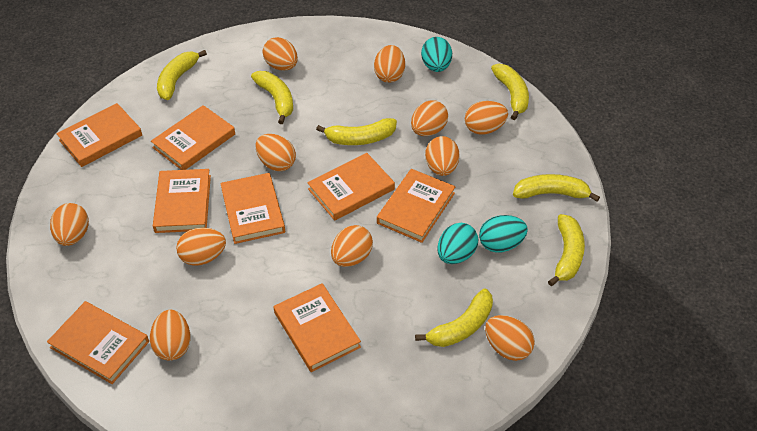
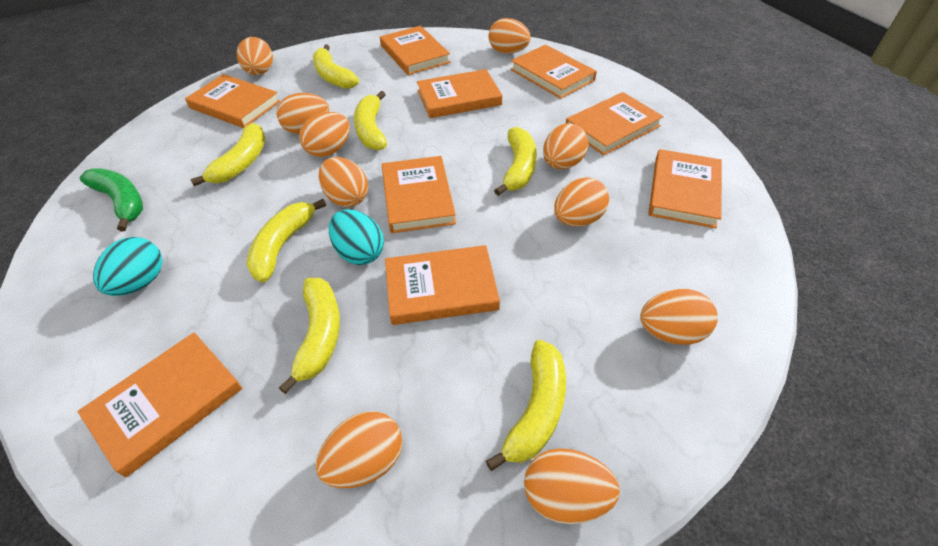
green banana: none = 0 -> [80,168,143,232] = 1
orange book: [47,301,149,384] [57,103,142,167] [151,105,235,170] [153,169,211,233] [220,173,285,244] [273,283,361,372] [307,153,395,221] [377,169,456,243] = 8 -> [77,332,242,478] [185,74,280,128] [380,26,450,75] [382,156,456,233] [385,245,500,325] [417,69,502,118] [511,45,597,99] [566,92,664,156] [648,149,722,228] = 9
orange egg: [50,203,89,246] [150,309,190,361] [176,228,226,266] [256,134,296,171] [263,37,298,71] [331,225,373,267] [374,45,405,83] [411,100,448,136] [425,136,459,176] [465,101,508,135] [485,315,535,361] = 11 -> [237,37,273,75] [277,93,329,134] [299,112,350,157] [316,411,402,488] [319,157,368,207] [489,18,531,54] [524,448,620,524] [543,123,588,169] [554,177,609,227] [640,289,718,345] = 10
turquoise egg: [421,37,452,72] [437,223,478,264] [479,215,528,253] = 3 -> [93,237,162,296] [329,209,384,265] = 2

